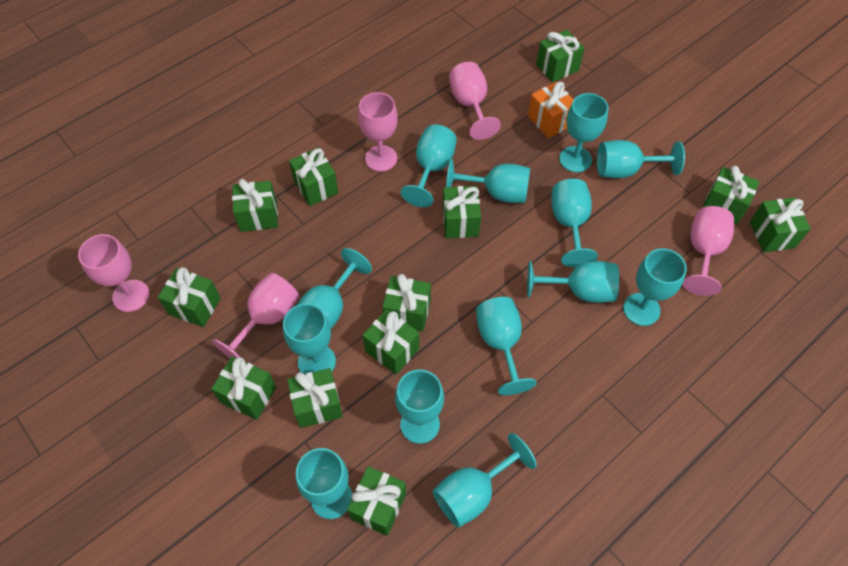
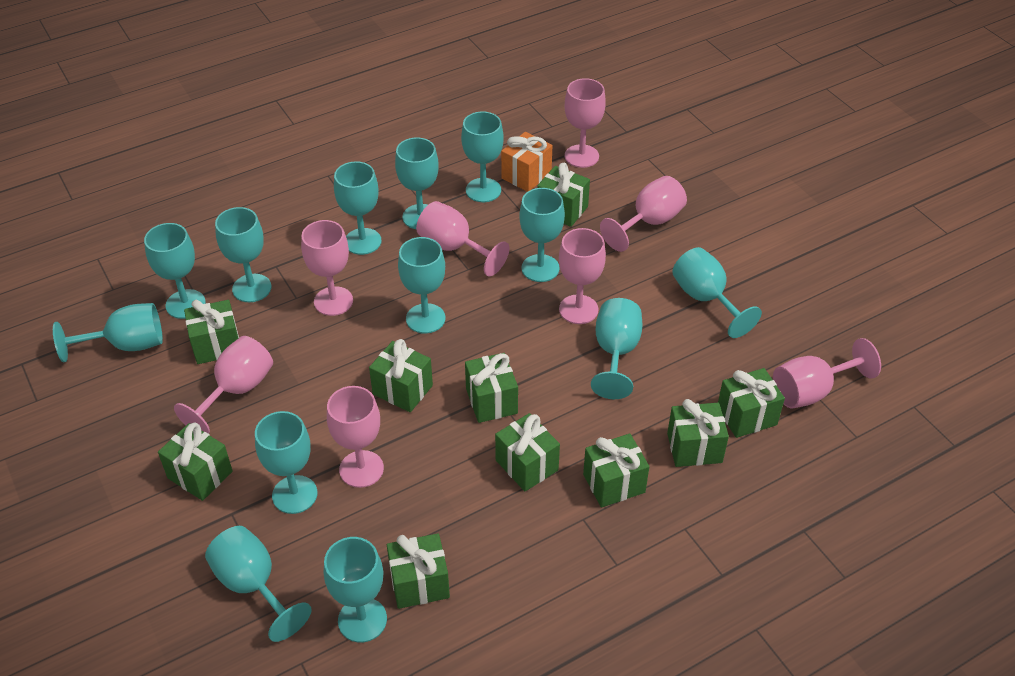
green gift: [158,267,221,327] [211,356,276,420] [232,179,278,232] [287,368,343,428] [289,148,339,206] [347,466,406,536] [362,309,419,375] [382,274,431,331] [443,186,481,238] [536,30,585,83] [702,166,760,225] [750,198,811,252] = 12 -> [158,423,233,501] [184,300,239,364] [369,339,433,412] [387,533,450,609] [465,353,518,423] [495,413,560,492] [537,163,590,227] [583,434,649,508] [667,399,729,467] [718,368,785,438] = 10
pink goblet: [78,234,149,312] [212,273,299,358] [358,92,398,172] [449,62,501,140] [683,206,734,296] = 5 -> [174,336,273,434] [301,220,353,316] [327,386,384,488] [416,201,509,276] [559,228,606,324] [565,78,606,168] [600,176,687,252] [773,338,881,409] = 8

